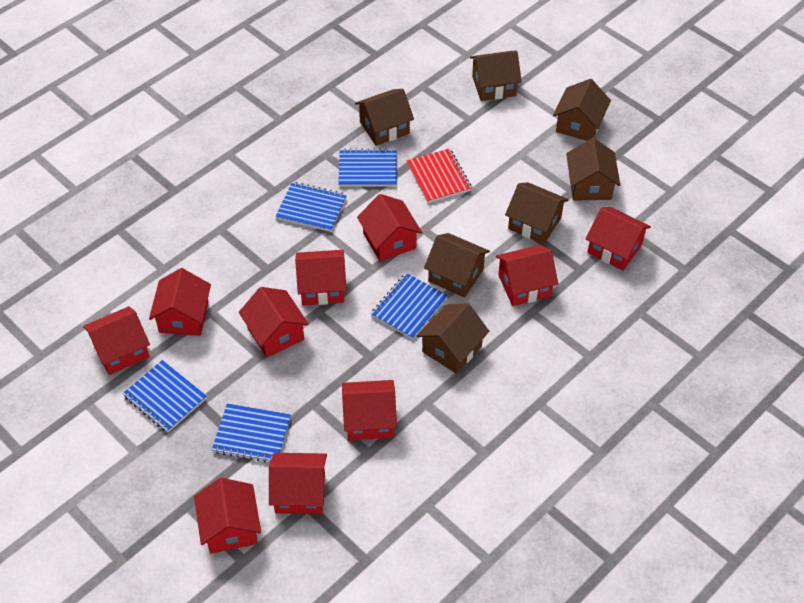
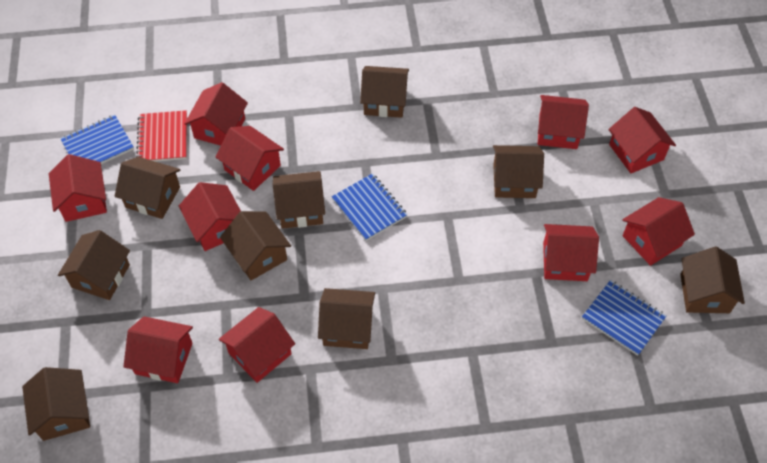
blue notebook: [122,360,207,433] [212,403,291,462] [276,182,347,232] [338,148,397,187] [371,273,448,339] = 5 -> [60,115,134,164] [332,173,407,241] [582,280,666,356] = 3
brown house: [355,89,414,146] [417,303,489,374] [424,233,490,298] [470,51,522,101] [505,182,568,244] [553,79,611,141] [566,138,620,201] = 7 -> [22,367,90,441] [58,230,130,300] [115,157,180,219] [220,211,291,280] [273,171,325,229] [318,288,375,349] [360,66,409,118] [493,145,544,198] [680,247,745,313] = 9

